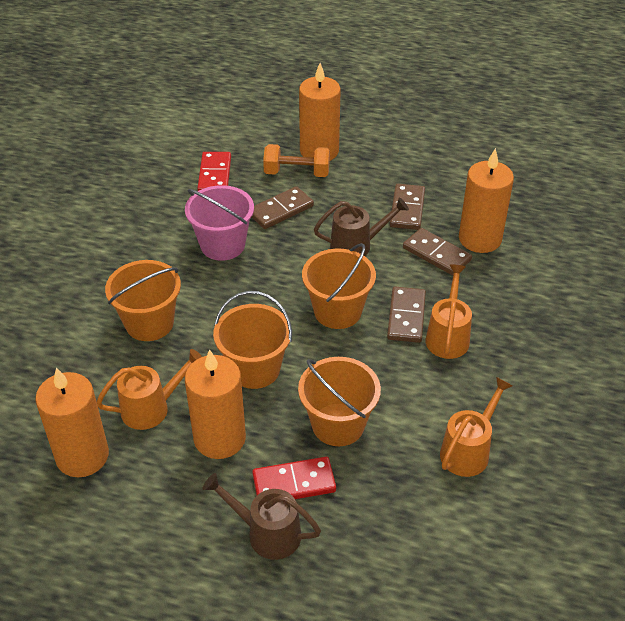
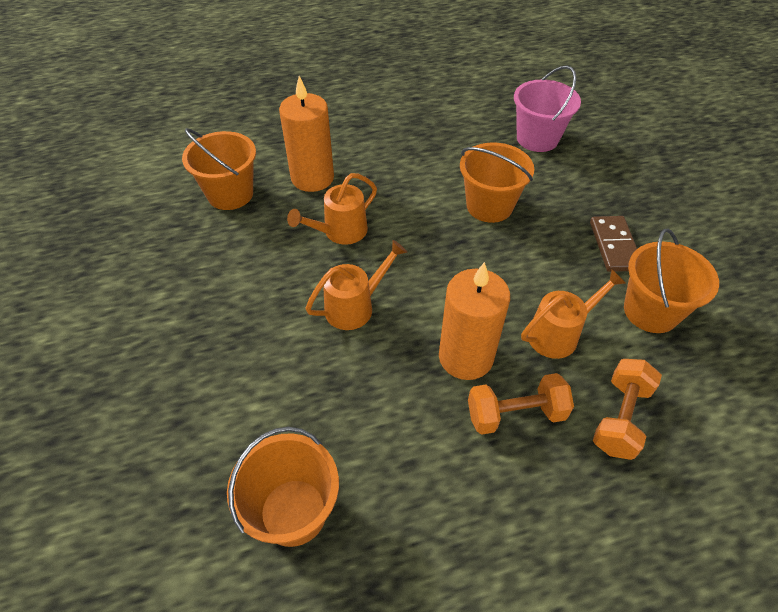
brown domino: [252,186,314,229] [387,287,426,343] [390,184,425,230] [403,228,472,276] = 4 -> [590,216,637,272] = 1
brown watering can: [203,473,321,560] [314,197,409,256] = 2 -> none = 0
orange candle: [35,367,109,477] [185,349,246,459] [299,63,341,161] [459,148,514,253] = 4 -> [279,76,334,192] [439,262,510,380] = 2
orange dumbbell: [263,144,330,177] = 1 -> [468,373,574,435] [593,359,662,460] = 2
red domino: [197,152,231,191] [252,457,336,499] = 2 -> none = 0

